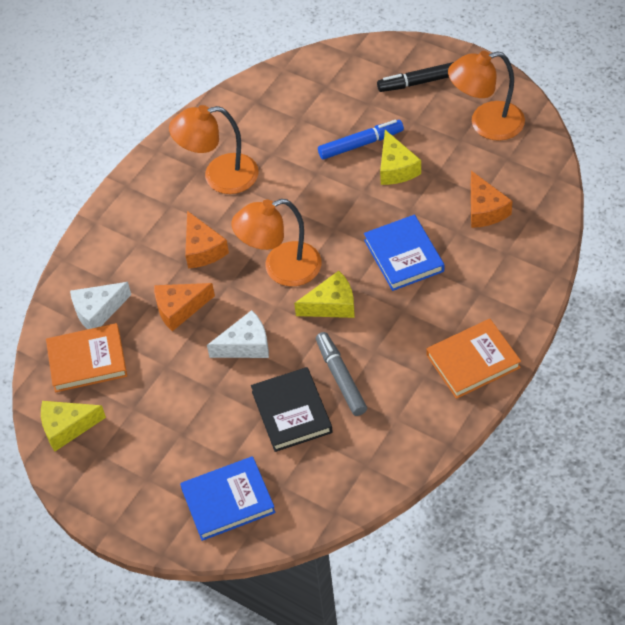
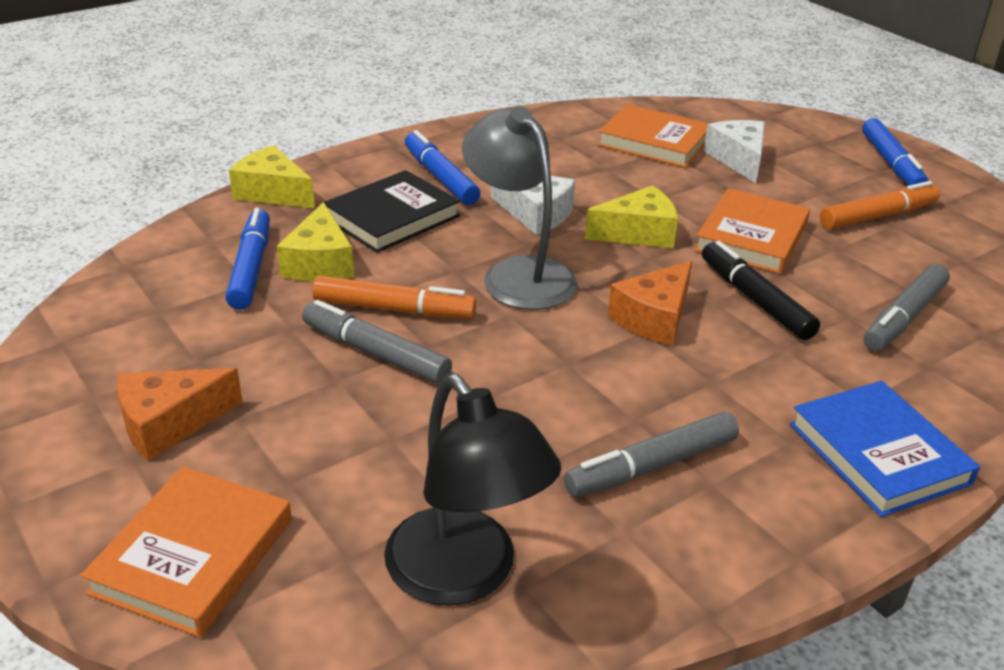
black lamp: none = 0 -> [384,374,561,606] = 1
blue book: [180,456,275,541] [364,215,444,291] = 2 -> [790,381,980,517] = 1
blue marker: [318,120,404,160] = 1 -> [226,208,270,310] [405,130,480,205] [862,118,929,186] = 3
grey lamp: none = 0 -> [462,106,577,310] = 1
grey marker: [316,332,367,416] = 1 -> [302,300,452,384] [564,412,739,497] [863,264,950,351] = 3
orange book: [46,323,127,392] [426,319,521,399] = 2 -> [80,466,292,637] [597,104,710,168] [694,188,810,274] = 3
orange cheese: [154,283,215,331] [185,211,229,269] [471,171,512,228] = 3 -> [117,368,242,461] [608,260,692,345] = 2
orange lamp: [169,105,259,194] [231,199,322,286] [448,51,525,141] = 3 -> none = 0
orange marker: none = 0 -> [312,276,477,319] [820,181,940,229] = 2

